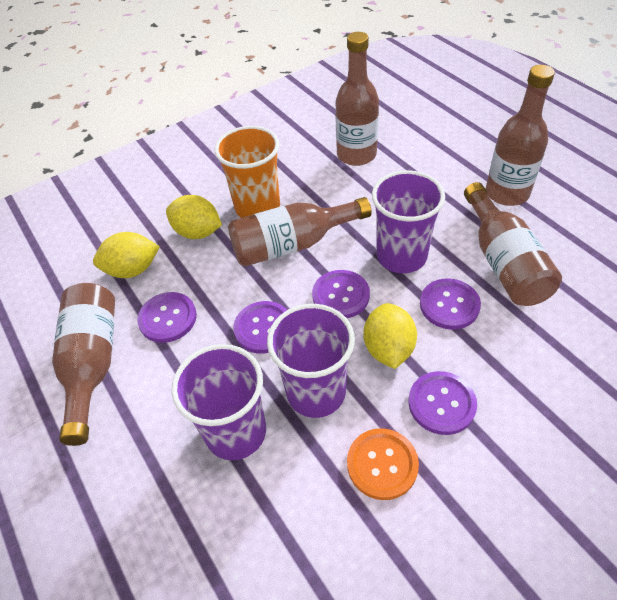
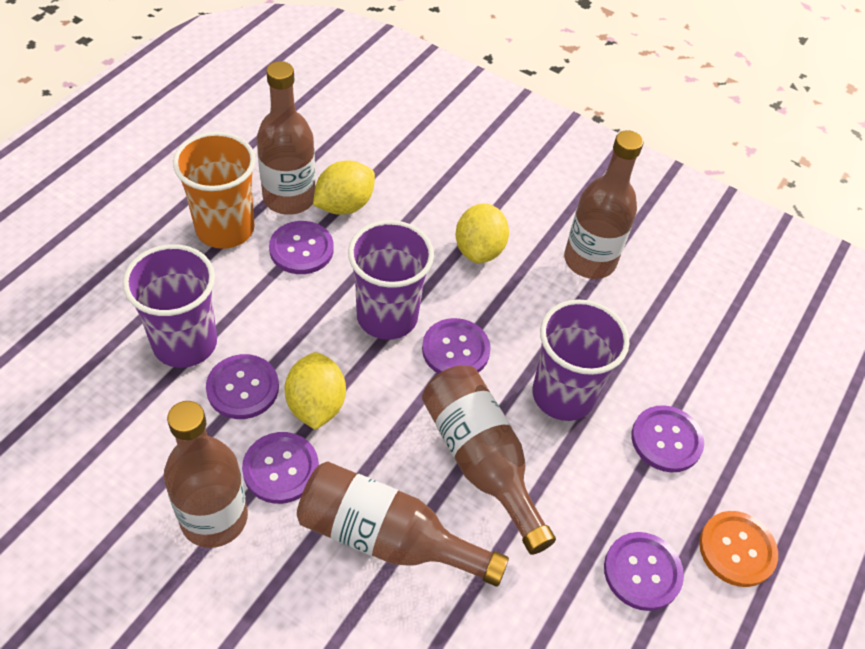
purple button: [137,292,197,343] [233,301,287,354] [312,270,370,318] [408,371,477,435] [420,278,481,329] = 5 -> [206,354,279,419] [242,432,319,504] [269,221,334,274] [422,318,491,374] [604,532,684,611] [631,405,704,473] = 6

